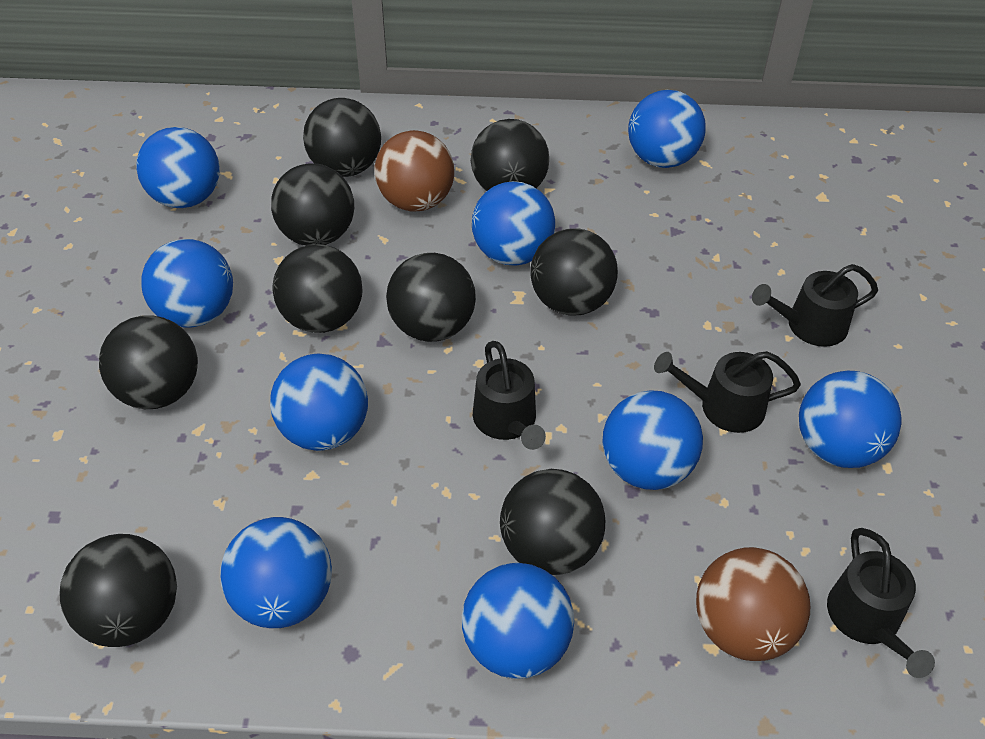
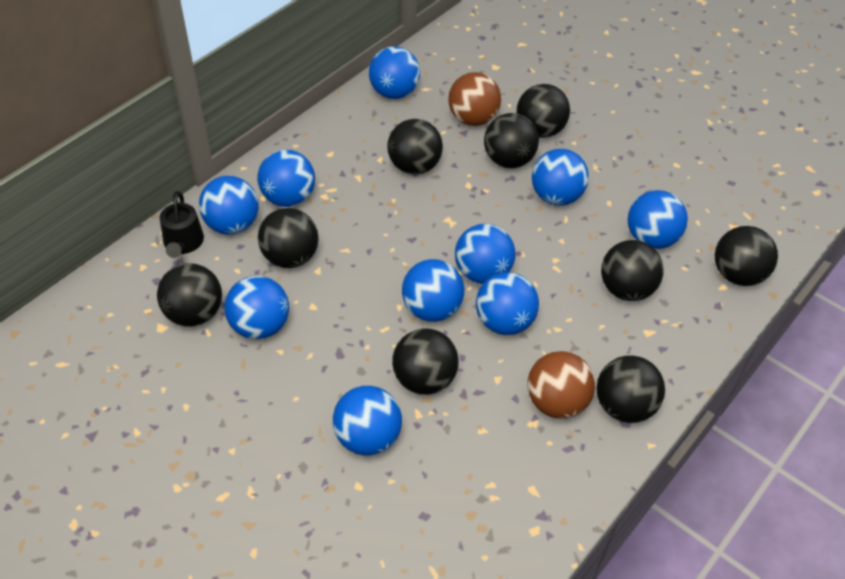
black watering can: [473,341,546,450] [654,351,801,433] [752,264,878,347] [827,528,935,678] = 4 -> [160,191,204,258] = 1
blue ball: [136,127,220,208] [141,239,233,328] [220,517,332,628] [270,354,368,451] [462,563,574,679] [472,181,555,266] [602,390,703,490] [628,90,706,168] [799,371,902,468] = 9 -> [199,176,259,235] [224,276,289,339] [257,149,315,207] [333,386,402,455] [369,46,420,99] [402,259,464,322] [455,224,516,284] [476,272,539,335] [532,149,589,206] [628,190,688,249] = 10

